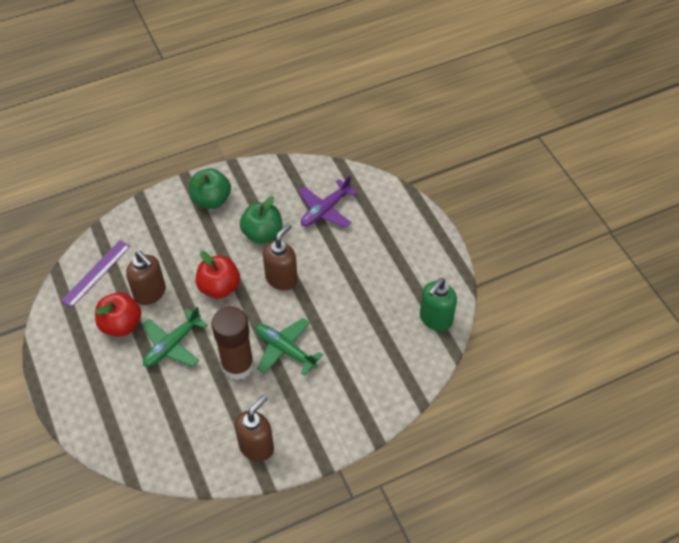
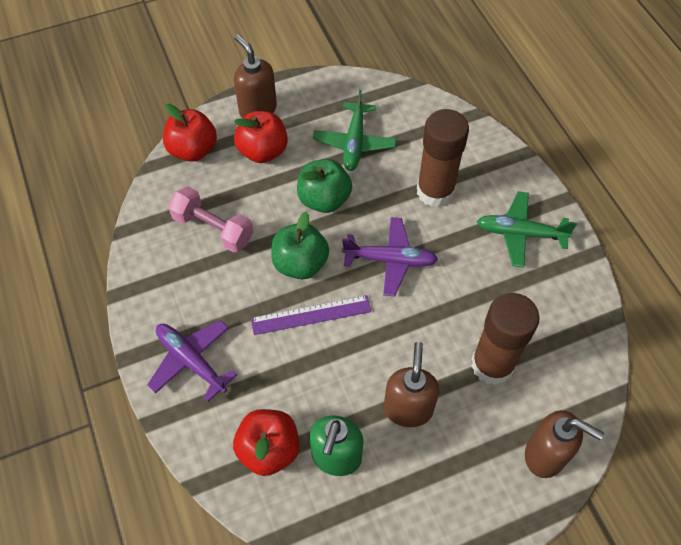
brown glue stick: [212,306,254,380] = 1 -> [417,109,469,207] [471,293,540,385] = 2
pink dumbbell: none = 0 -> [168,186,253,253] = 1
purple plane: [298,175,358,228] = 1 -> [147,320,237,402] [342,217,438,297] = 2
red apple: [95,292,141,336] [196,251,240,299] = 2 -> [163,103,217,162] [233,409,300,476] [234,111,288,163] = 3

